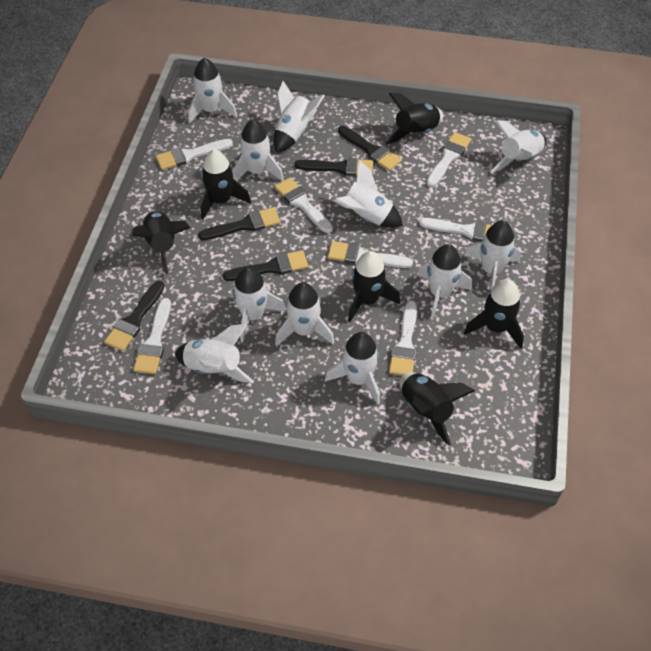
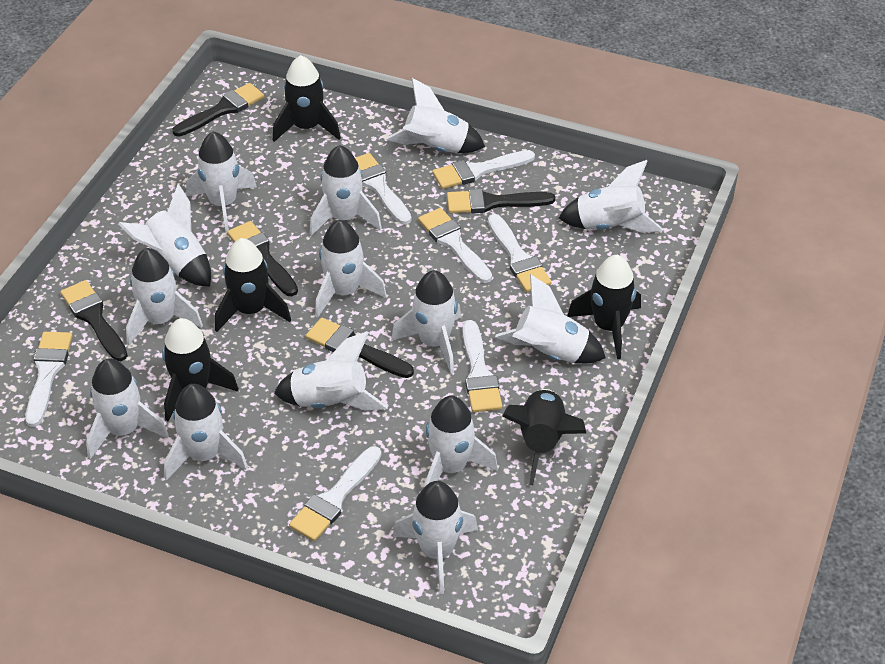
black rocket: [132,211,190,274] [201,149,251,220] [348,251,400,322] [386,93,443,144] [399,372,475,446] [464,279,524,349] = 6 -> [162,318,239,421] [215,238,291,332] [273,55,341,142] [502,389,586,485] [567,255,641,359] = 5
white rocket: [175,324,254,384] [188,58,237,124] [231,267,286,342] [232,120,284,181] [273,81,325,153] [275,282,334,346] [325,332,380,405] [332,160,403,228] [417,244,472,319] [464,220,521,290] [490,121,546,173] = 11 -> [86,358,169,459] [118,184,211,287] [126,248,203,346] [164,384,248,481] [186,131,257,232] [274,331,388,411] [310,145,382,236] [315,220,387,317] [386,78,485,153] [391,270,461,373] [392,481,478,594] [425,396,498,486] [495,274,606,363] [559,160,663,233] = 14

